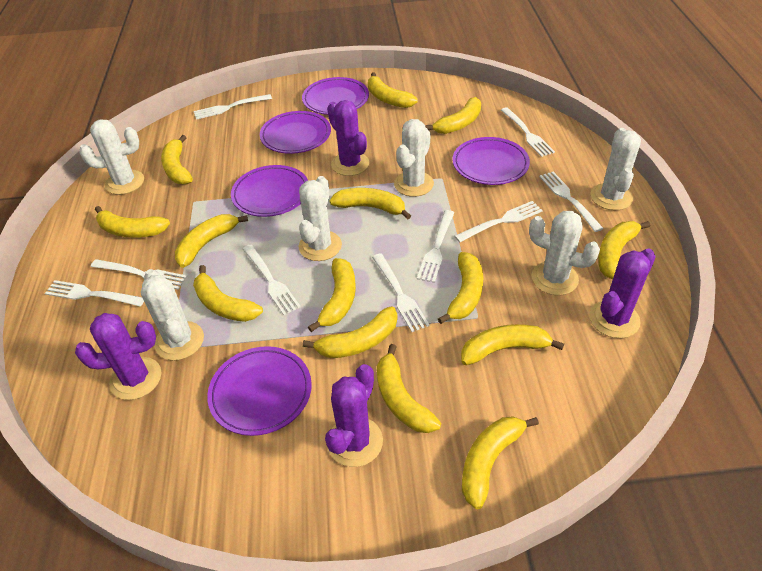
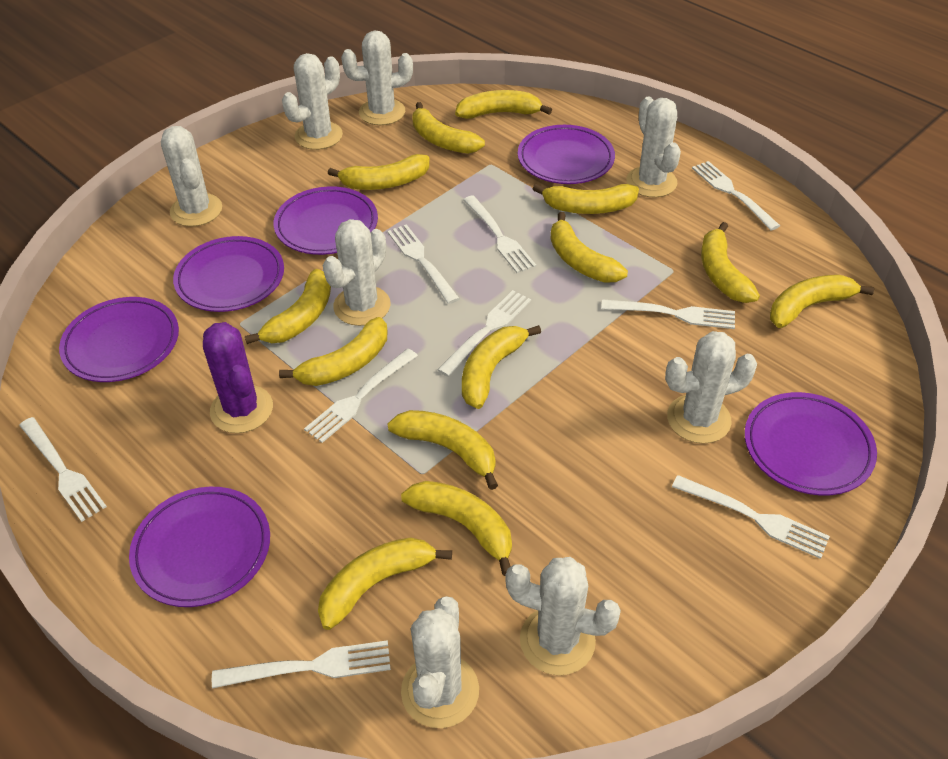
purple cactus: [75,313,161,400] [325,364,383,467] [327,100,369,176] [589,249,656,338] = 4 -> [203,322,273,433] = 1
purple plate: [207,346,312,436] [231,165,308,217] [260,111,331,154] [302,77,369,115] [452,137,530,185] = 5 -> [59,297,179,382] [129,487,270,607] [173,236,284,312] [274,186,378,255] [518,125,615,184] [744,392,877,496] = 6
white cactus: [79,119,144,195] [141,269,204,361] [299,176,342,261] [394,119,434,197] [529,211,600,295] [591,128,641,210] = 6 -> [161,126,222,227] [282,53,343,150] [323,219,390,326] [341,31,413,125] [401,596,479,728] [505,557,621,675] [626,96,681,197] [665,331,757,444] = 8
yellow banana: [95,206,170,238] [161,135,193,185] [175,214,248,268] [193,265,263,322] [303,306,397,358] [308,258,356,332] [329,188,411,220] [368,72,418,108] [377,344,441,433] [425,97,481,134] [438,252,483,324] [461,324,564,365] [462,416,539,509] [598,221,650,279] = 14 -> [245,269,331,344] [279,317,387,386] [318,537,452,630] [328,154,429,190] [388,410,498,490] [401,481,512,576] [412,102,485,154] [455,90,552,119] [462,325,541,409] [533,184,639,214] [550,212,628,283] [701,222,760,303] [770,275,874,328] = 13

